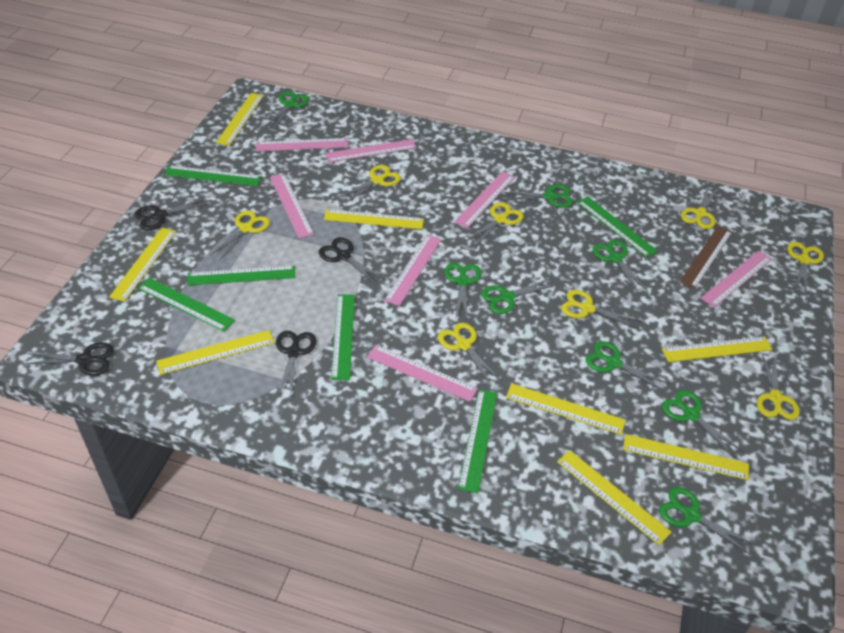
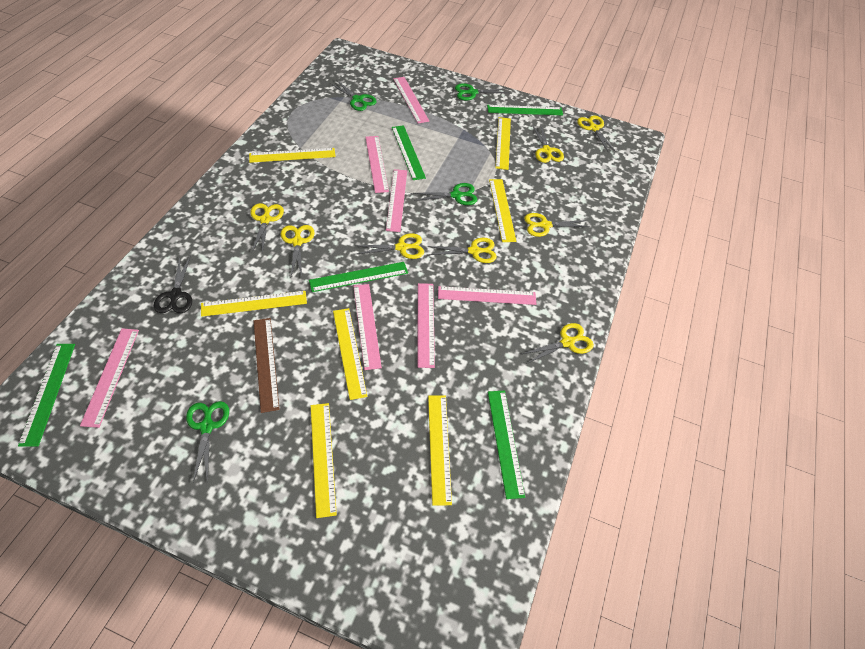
black scissors: [25,342,114,376] [135,198,210,230] [276,331,316,395] [319,237,383,284] = 4 -> [154,255,192,313] = 1
green ruler: [138,278,235,331] [164,165,261,186] [187,266,296,286] [331,294,355,380] [458,389,497,493] [577,197,658,258] = 6 -> [18,344,75,447] [309,262,408,292] [392,125,426,180] [487,105,563,115] [488,390,525,499] = 5
green scissors: [266,91,309,129] [444,263,482,318] [481,278,556,314] [503,184,573,208] [586,341,669,392] [593,240,648,293] [659,487,756,555] [662,390,743,458] = 8 -> [186,401,229,483] [330,80,377,111] [414,183,477,205] [455,83,509,100] = 4
yellow ruler: [109,228,176,302] [156,330,274,375] [216,93,264,146] [324,209,424,229] [506,384,626,435] [557,450,672,545] [623,434,749,480] [662,336,772,362] = 8 -> [201,291,307,317] [249,148,336,163] [311,403,337,518] [333,308,368,400] [428,395,452,506] [489,179,517,242] [495,117,511,170] = 7

